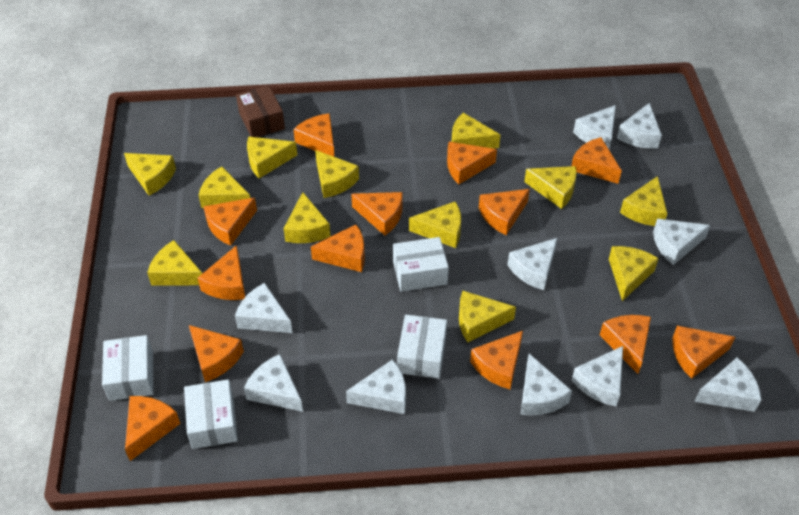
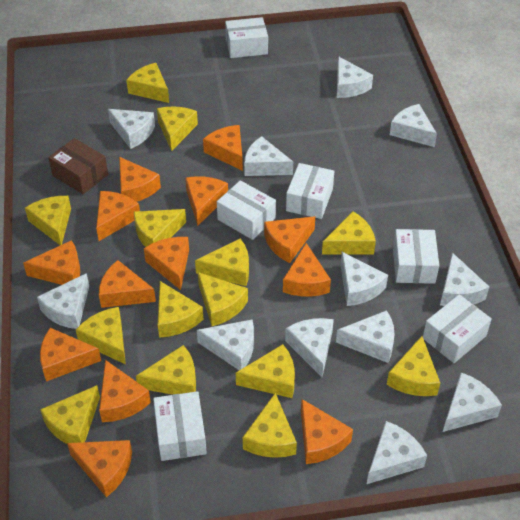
white box: [102,335,153,401] [184,380,238,449] [393,237,449,292] [397,315,447,378] = 4 -> [153,391,207,461] [217,180,276,240] [225,17,268,58] [286,163,334,219] [393,229,439,284] [423,294,492,363] = 6
white cheese: [235,283,293,333] [244,354,303,412] [346,359,406,414] [508,238,557,290] [520,354,572,416] [572,346,623,407] [573,105,616,149] [617,103,662,149] [653,219,710,265] [694,358,761,412] = 10 -> [37,273,89,329] [108,109,155,149] [197,320,254,370] [244,136,293,176] [285,318,334,377] [336,310,395,363] [337,56,373,98] [340,252,388,306] [367,421,427,484] [390,104,437,147] [440,253,489,306] [443,372,502,432] = 12
yellow cheese: [124,153,176,195] [147,240,202,286] [198,166,250,208] [247,136,297,178] [284,192,331,243] [315,150,359,198] [409,201,461,248] [452,113,500,149] [459,291,516,342] [524,166,577,209] [609,246,659,301] [620,176,667,226] = 12 -> [25,196,71,245] [40,385,100,444] [76,307,126,365] [126,63,169,103] [134,209,186,247] [136,345,196,395] [157,106,198,151] [158,281,204,338] [195,239,249,286] [198,272,248,326] [236,344,295,398] [243,393,297,458] [322,211,376,255] [387,336,440,396] = 14

